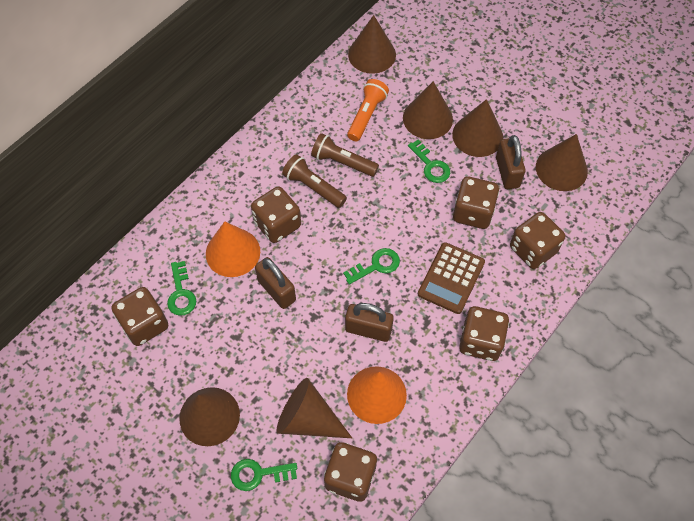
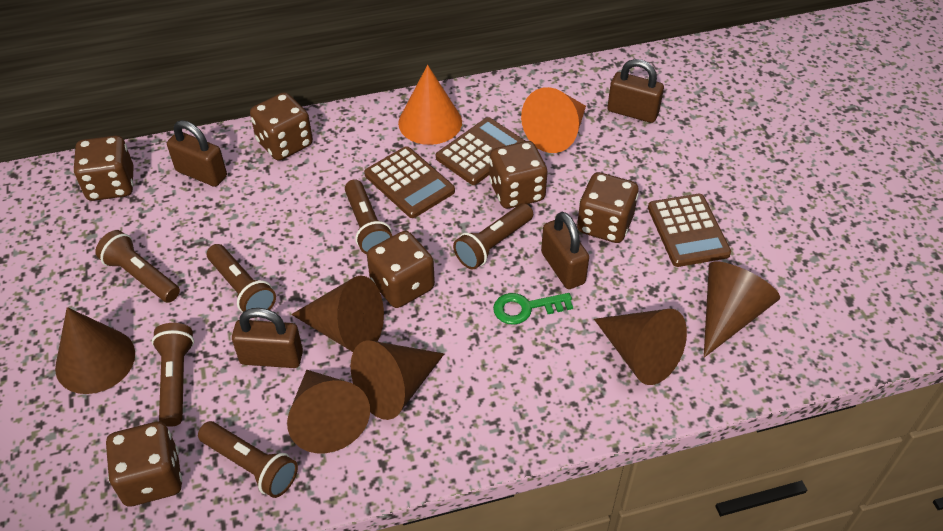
brown calculator: [418,242,485,314] = 1 -> [364,146,455,218] [436,117,525,185] [648,194,731,267] = 3
brown flashlight: [282,154,347,208] [311,133,379,177] = 2 -> [95,230,180,303] [152,323,194,427] [198,421,298,498] [207,244,276,318] [345,179,392,254] [453,203,533,270] = 6
brown padlock: [255,257,296,309] [345,303,394,342] [496,135,526,189] = 3 -> [167,120,227,187] [232,308,303,368] [541,212,589,289] [607,59,664,123] = 4
green key: [167,261,196,316] [231,459,297,491] [343,248,400,284] [408,139,450,183] = 4 -> [493,293,573,325] = 1
orange flashlight: [347,79,389,141] = 1 -> none = 0

